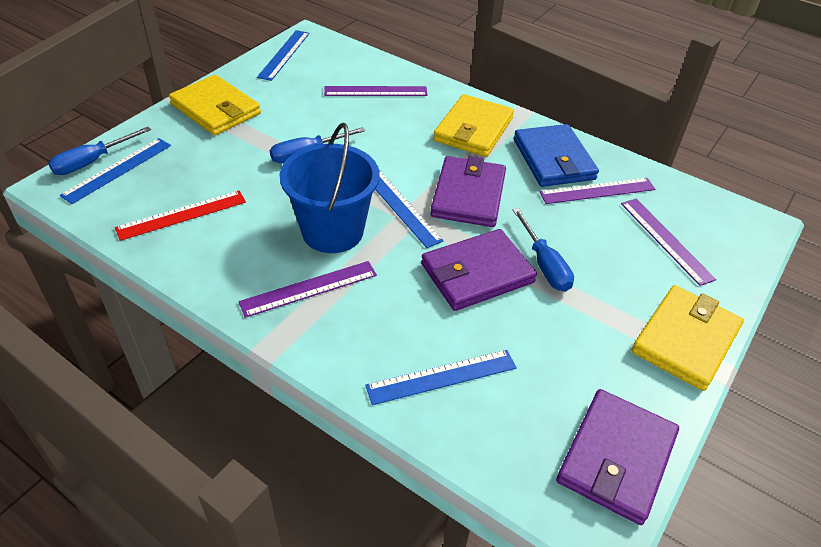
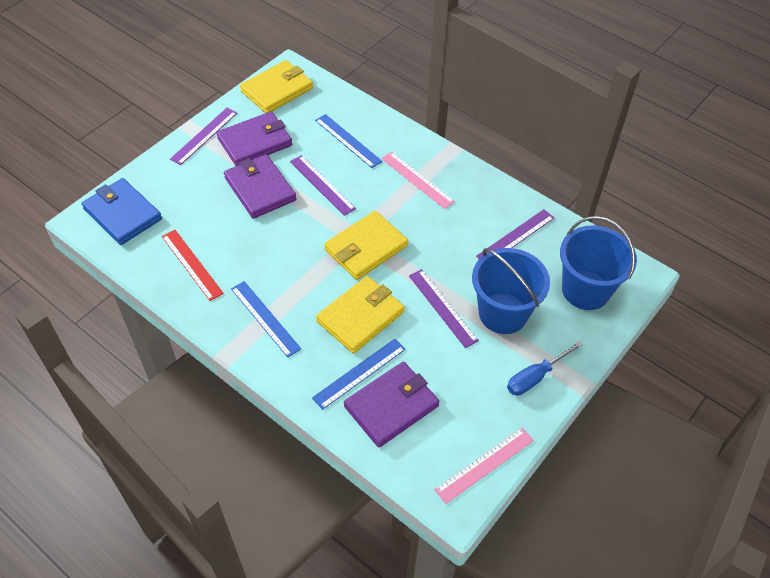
blue bucket: [279,123,380,253] = 1 -> [472,248,550,334] [560,216,637,310] = 2
blue ruler: [60,138,171,204] [257,30,310,81] [365,350,517,405] [375,170,444,248] = 4 -> [231,281,301,358] [312,339,406,410] [315,114,383,168] = 3
blue screwdriver: [48,127,151,175] [270,127,366,163] [513,208,574,292] = 3 -> [507,341,583,395] = 1
pink ruler: none = 0 -> [381,152,455,209] [434,428,534,504] = 2

